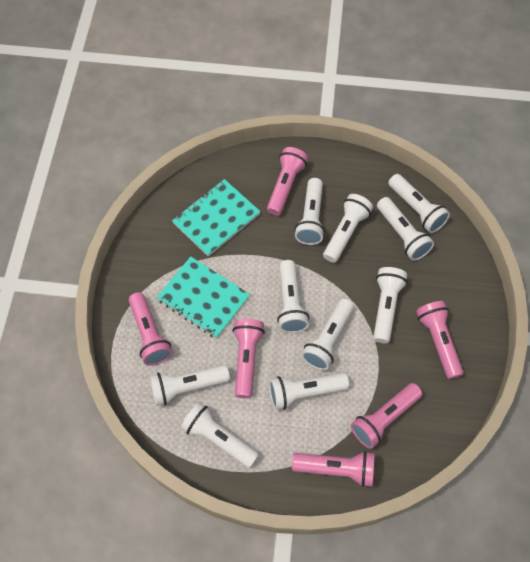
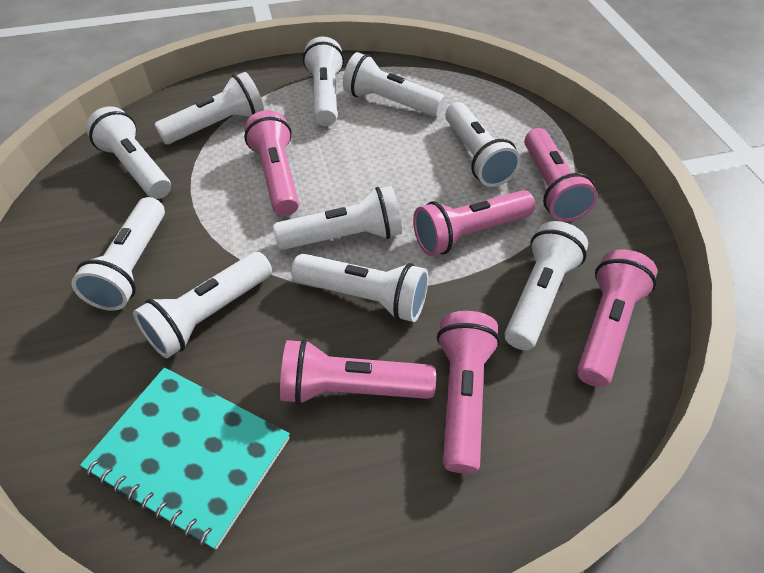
turquoise notebook: [156,257,250,339] [172,179,261,256] = 2 -> [80,367,290,550] = 1

